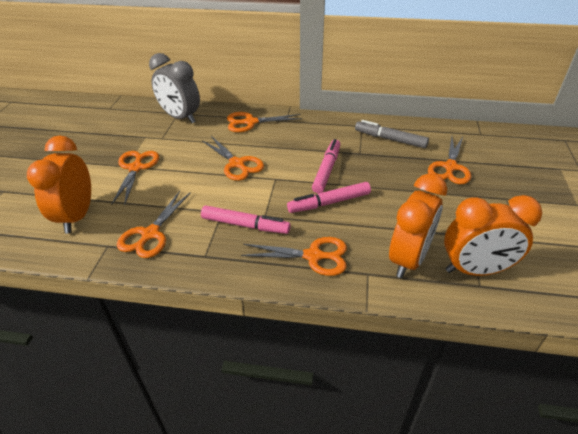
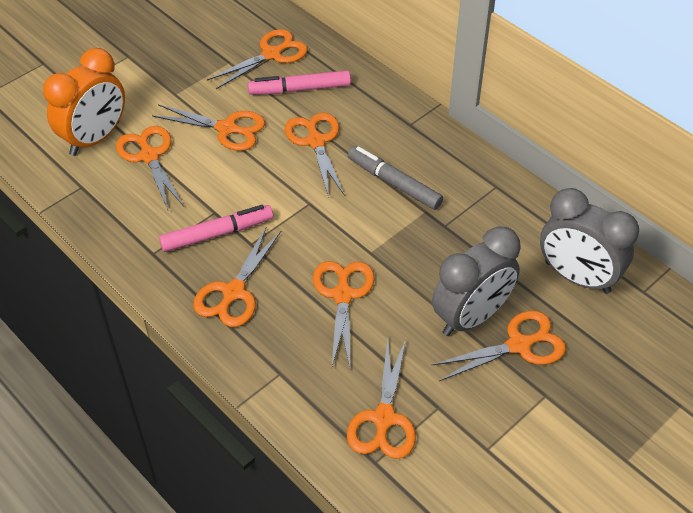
grey clock: [149,53,200,123] = 1 -> [432,226,521,336] [540,188,639,294] = 2
orange clock: [27,135,91,233] [389,173,447,278] [444,195,542,276] = 3 -> [43,48,125,156] = 1
orange scissors: [111,151,159,206] [117,191,191,258] [202,136,264,181] [227,112,302,132] [241,237,347,276] [428,137,471,184] = 6 -> [116,126,184,210] [152,104,265,151] [193,228,281,327] [207,29,308,89] [285,112,345,198] [313,261,375,367] [347,339,416,459] [431,311,566,381] = 8
pink marker: [201,206,291,234] [287,182,371,213] [312,139,341,193] = 3 -> [159,205,273,252] [248,70,351,95] = 2

